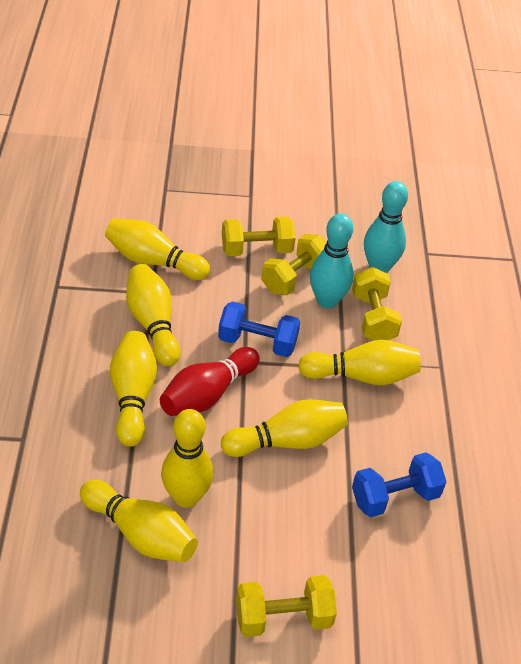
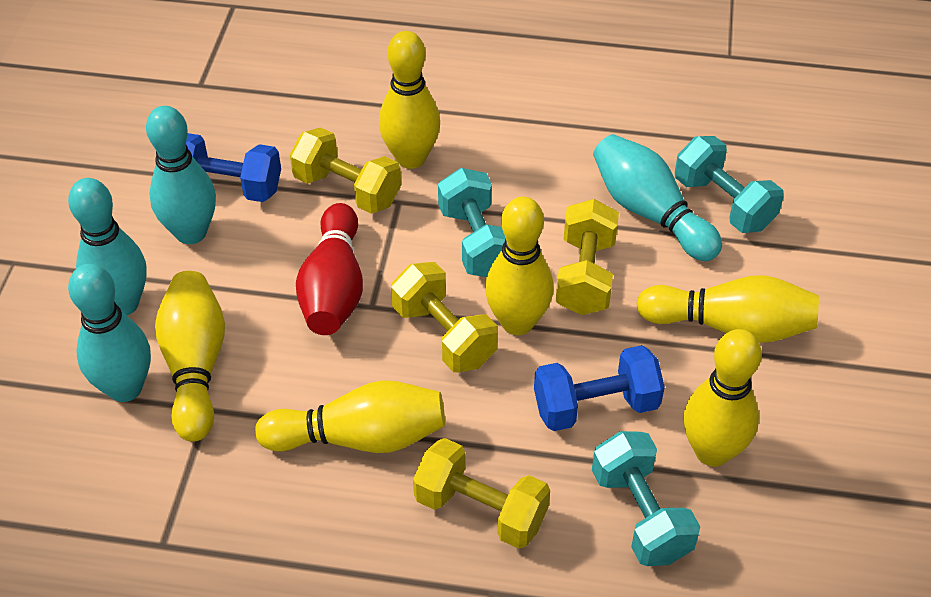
turquoise bowling pin: [310,213,353,309] [364,181,408,273] = 2 -> [68,178,147,316] [68,264,151,402] [146,106,216,244] [593,134,722,261] = 4
turquoise dumbbell: none = 0 -> [438,168,506,277] [592,431,700,566] [675,136,784,233] = 3
yellow bowling pin: [80,480,198,562] [105,218,210,280] [110,331,157,447] [126,264,181,366] [161,409,214,508] [221,399,348,457] [298,340,421,385] = 7 -> [155,271,225,442] [255,380,445,453] [379,31,440,169] [485,196,554,335] [636,275,819,343] [683,329,762,467] = 6

